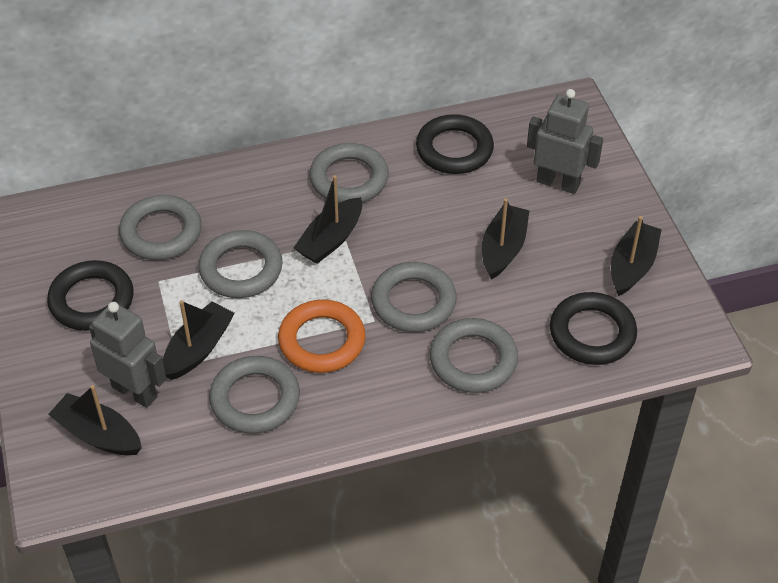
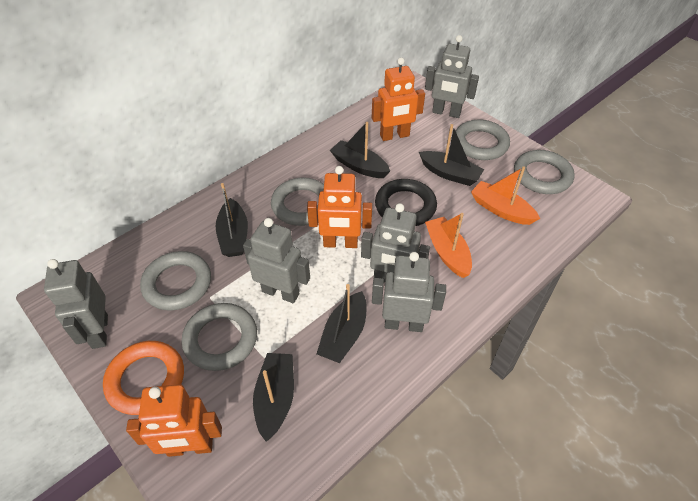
black ring: [47,260,134,331] [416,114,494,174] [550,292,637,365] = 3 -> [375,179,437,226] = 1
grey ring: [119,195,201,260] [198,230,283,298] [209,356,300,434] [309,143,389,203] [371,262,457,332] [430,318,518,393] = 6 -> [140,251,211,311] [181,303,257,371] [271,178,324,226] [456,120,510,160] [514,150,574,194] = 5
grey robot: [89,302,166,408] [527,89,603,194] = 2 -> [44,259,108,349] [243,218,310,303] [361,203,430,283] [372,252,446,332] [425,35,479,118] = 5
orange boat: none = 0 -> [425,213,472,278] [471,166,540,225] = 2
orange robot: none = 0 -> [126,384,222,457] [307,166,372,248] [372,58,425,141] = 3

